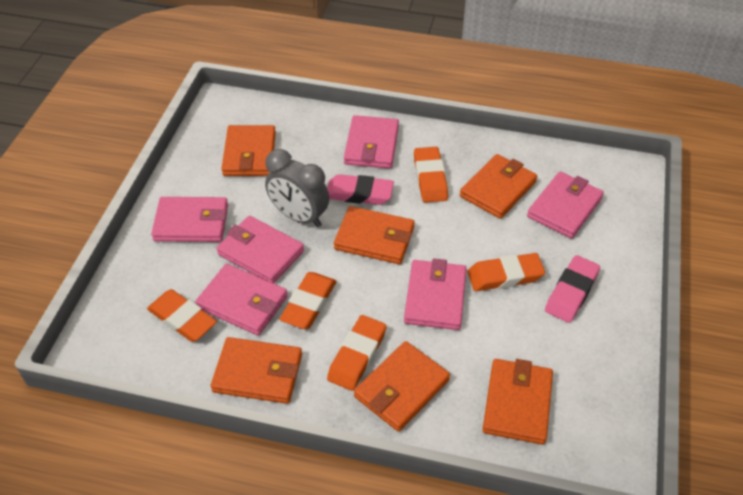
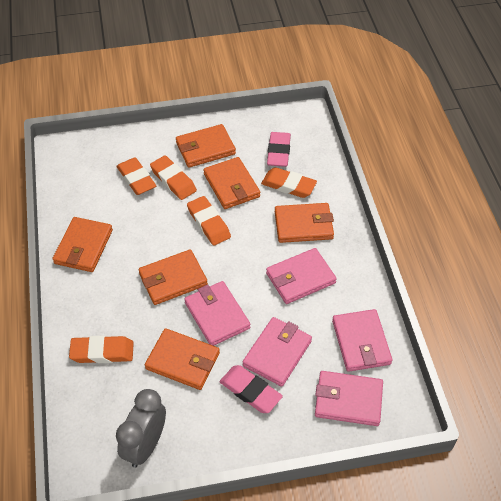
pink wallet: [151,197,228,242] [195,264,288,336] [216,216,304,283] [344,115,399,169] [404,258,467,330] [527,171,604,238] = 6 -> [184,281,250,346] [242,317,312,387] [266,248,337,304] [315,371,383,426] [332,309,393,372] = 5

